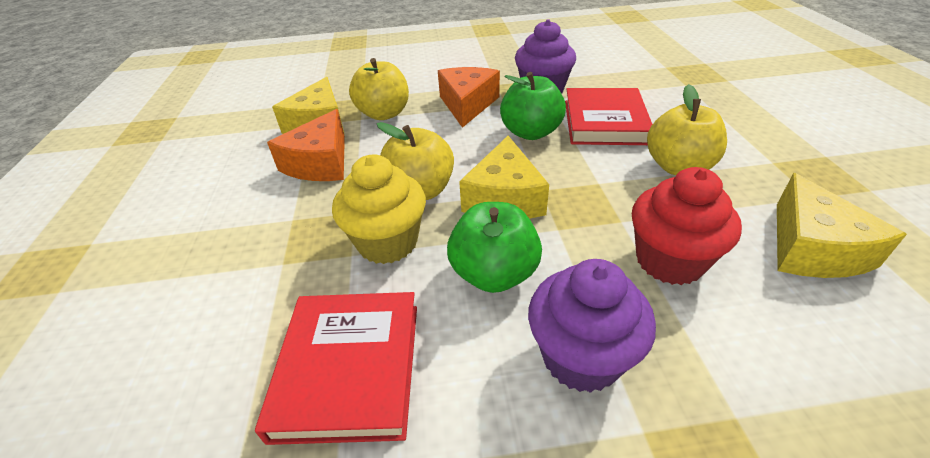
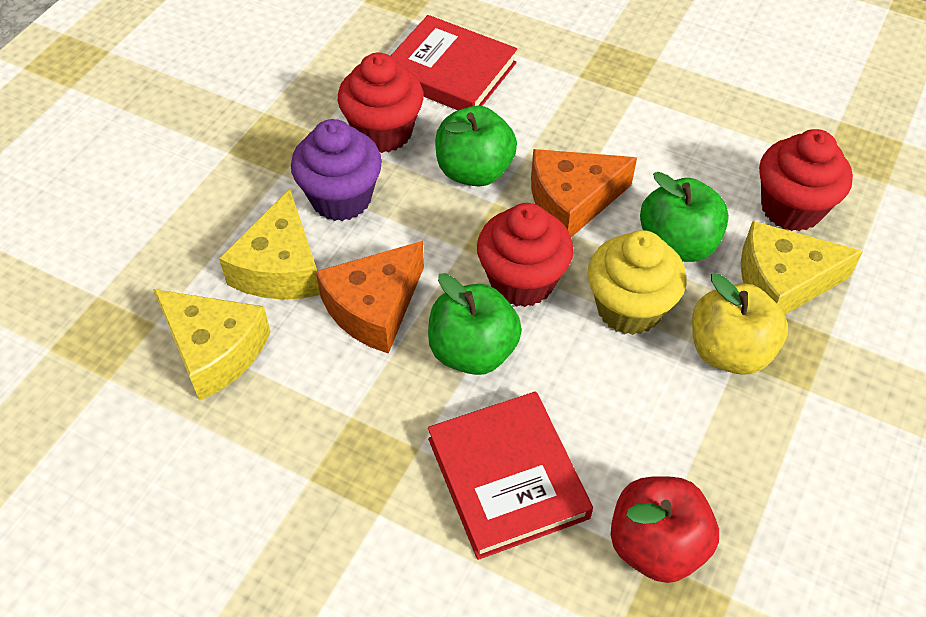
green apple: [447,202,542,293] [500,72,566,140] = 2 -> [428,273,522,375] [435,106,517,187] [640,172,729,262] = 3
purple cupcake: [515,19,576,94] [528,259,656,393] = 2 -> [291,119,382,221] = 1
red apple: none = 0 -> [611,476,719,583] = 1
red cupcake: [632,167,742,285] = 1 -> [338,53,424,153] [477,203,574,307] [759,129,853,231] = 3
yellow apple: [349,58,409,120] [377,122,454,200] [647,84,727,175] = 3 -> [692,273,788,375] = 1

